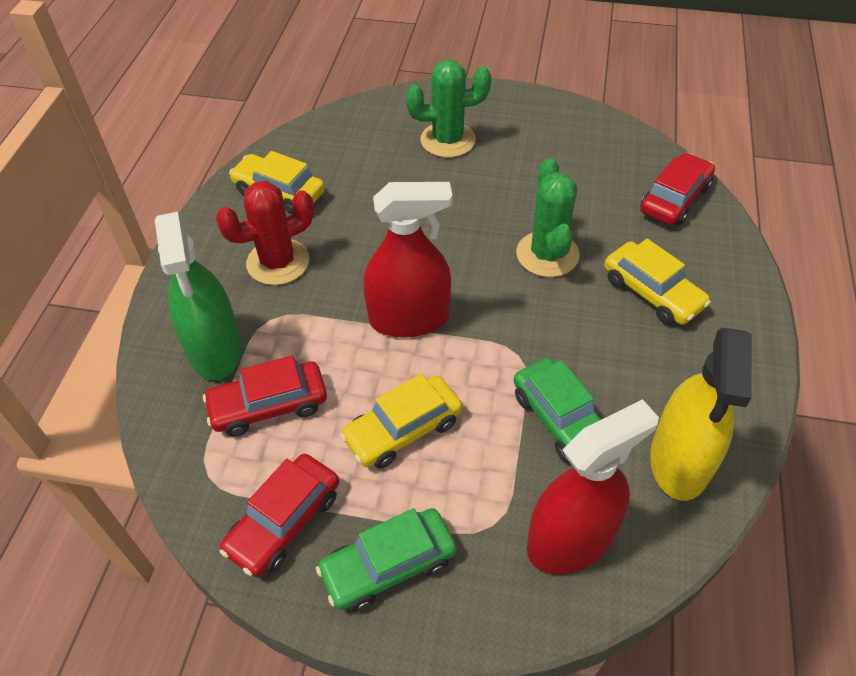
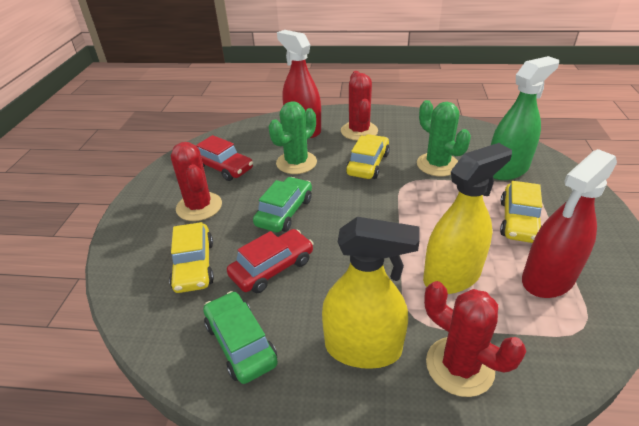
red cactus: [216,181,314,285] = 1 -> [171,142,222,221] [341,71,378,141] [424,281,526,397] = 3
red car: [203,355,327,437] [220,454,339,577] [640,153,715,225] = 3 -> [196,135,253,181] [227,229,313,293] = 2
yellow spray bottle: [650,327,752,501] = 1 -> [322,217,420,369] [423,143,512,294] = 2

